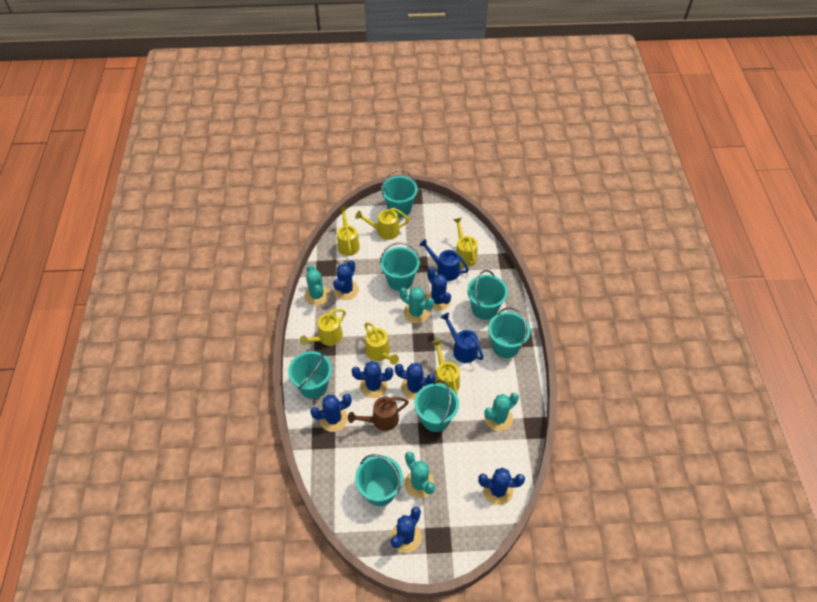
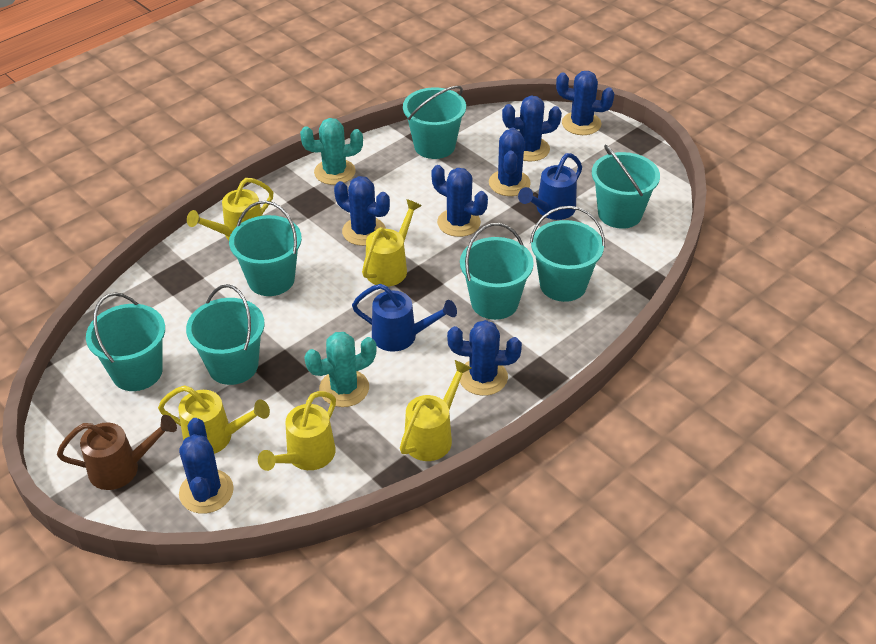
turquoise cactus: [304,265,330,306] [400,287,434,323] [405,452,435,498] [484,393,519,431] = 4 -> [300,118,363,185] [304,332,377,407] = 2
yellow watering can: [300,309,346,346] [337,207,360,256] [355,208,409,240] [364,322,399,365] [432,339,460,395] [453,218,478,267] = 6 -> [158,385,270,454] [187,178,273,240] [258,391,336,471] [362,199,422,287] [400,360,471,461] = 5

